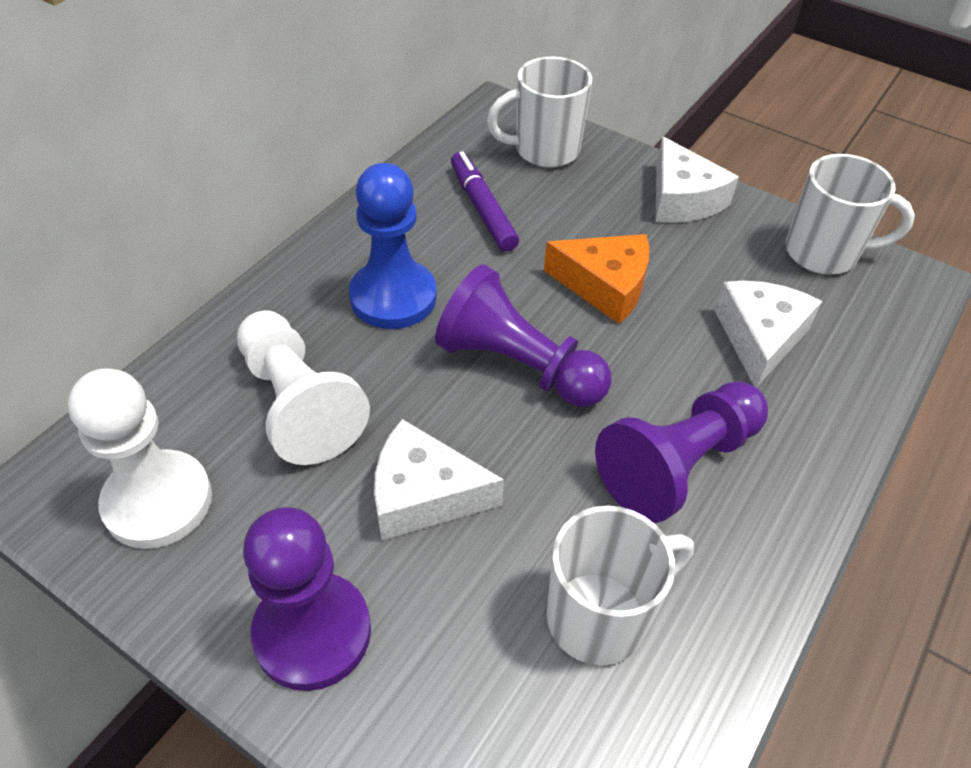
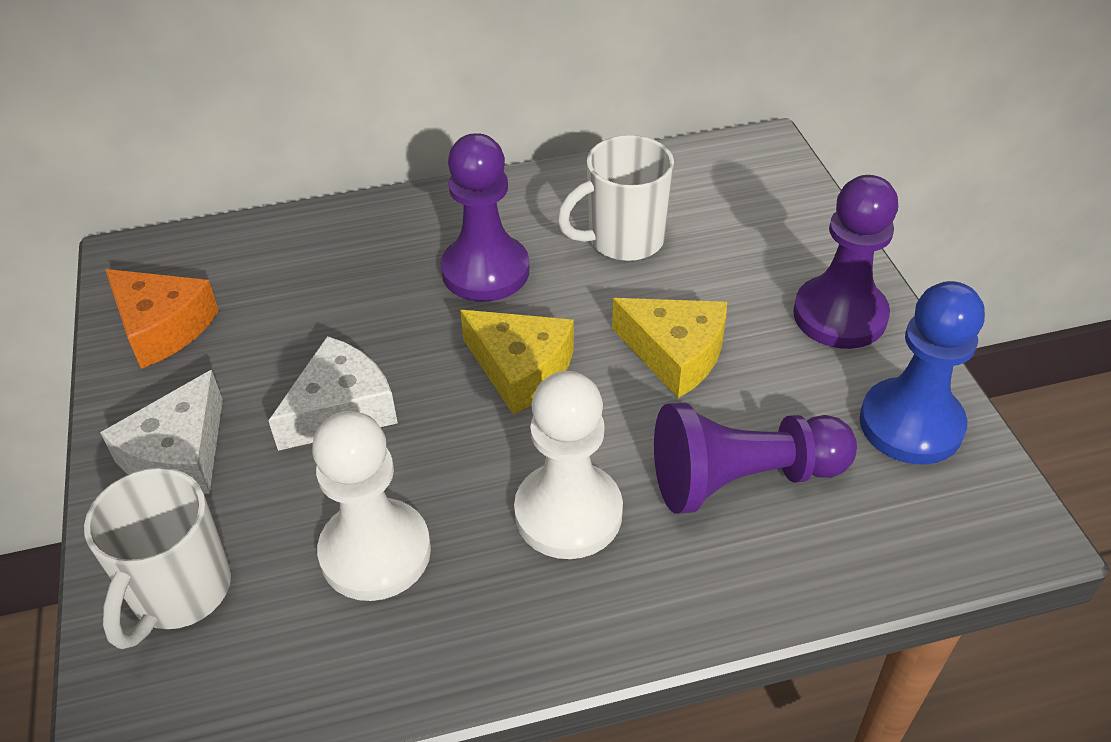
purple marker: [451,151,519,252] = 1 -> none = 0
white cheese: [374,419,504,540] [656,137,739,223] [714,281,822,388] = 3 -> [100,370,223,494] [268,336,398,451] = 2
white mug: [487,57,592,168] [547,506,694,666] [785,154,915,274] = 3 -> [84,468,231,649] [557,135,674,261] = 2
yellow cheese: none = 0 -> [460,310,574,414] [612,298,727,398] = 2

